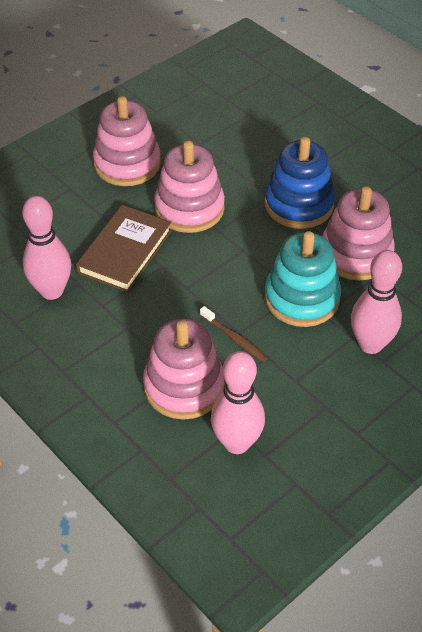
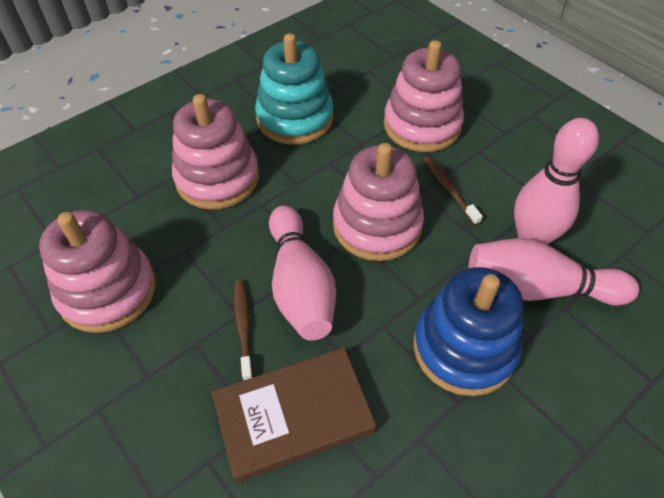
brown toothbrush: [200,306,268,362] = 1 -> [234,280,253,381] [423,157,483,225] = 2

